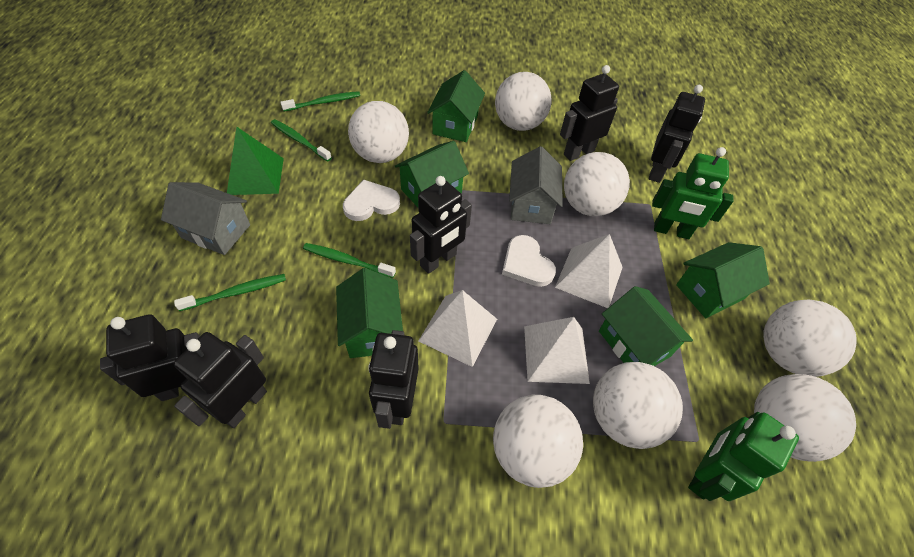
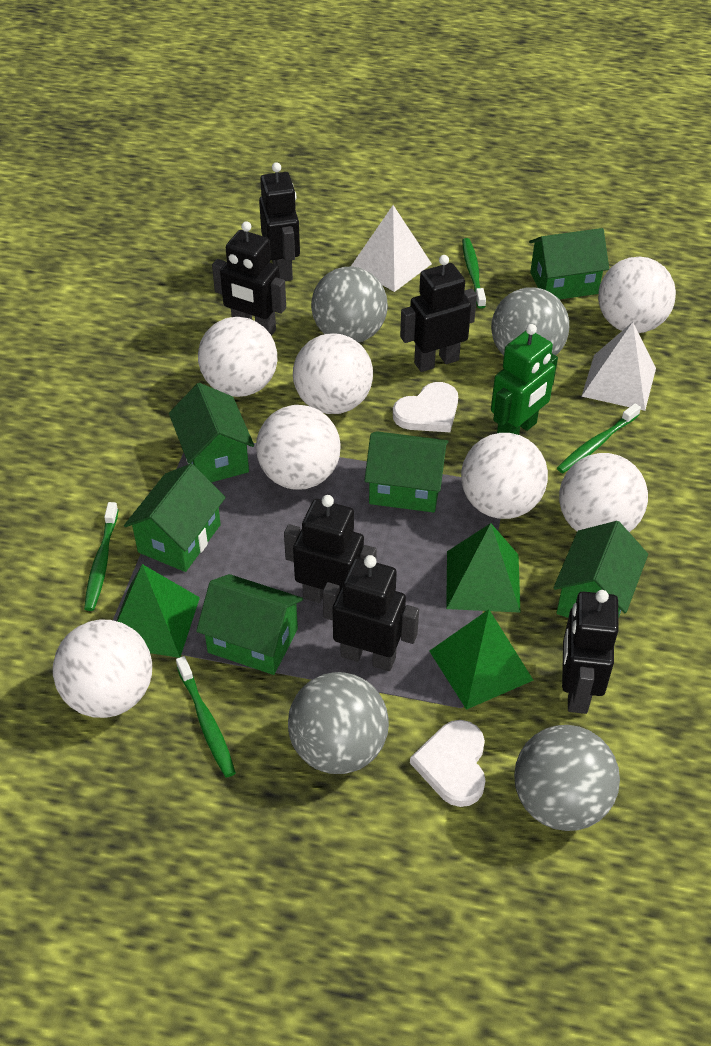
green house: [336,268,403,358] [395,141,469,207] [427,70,485,142] [599,286,693,366] [676,242,770,318] = 5 -> [124,464,226,572] [169,383,254,482] [196,574,303,675] [364,431,449,513] [529,228,609,299] [553,521,648,619] = 6
green pyramid: [227,127,284,195] = 1 -> [117,564,200,658] [429,609,533,710] [446,523,521,613] = 3
green robot: [652,147,734,239] [688,412,799,501] = 2 -> [491,324,558,435] = 1
grey ball: none = 0 -> [288,672,389,774] [311,267,388,343] [491,287,569,355] [514,725,620,831] = 4
grey house: [161,182,250,255] [509,146,563,224] = 2 -> none = 0
white pyramid: [418,290,497,367] [524,317,590,384] [555,234,623,308] = 3 -> [350,205,432,292] [581,322,656,411] = 2

